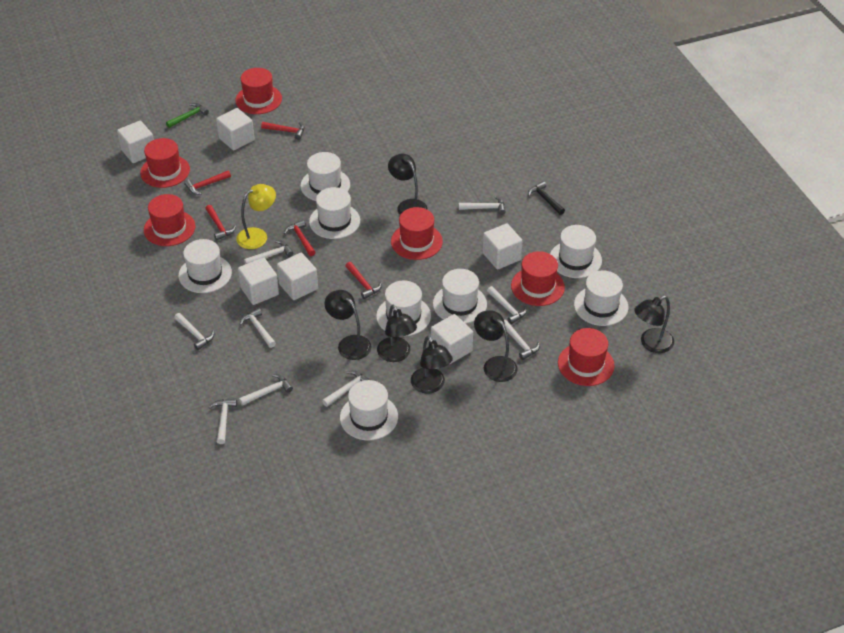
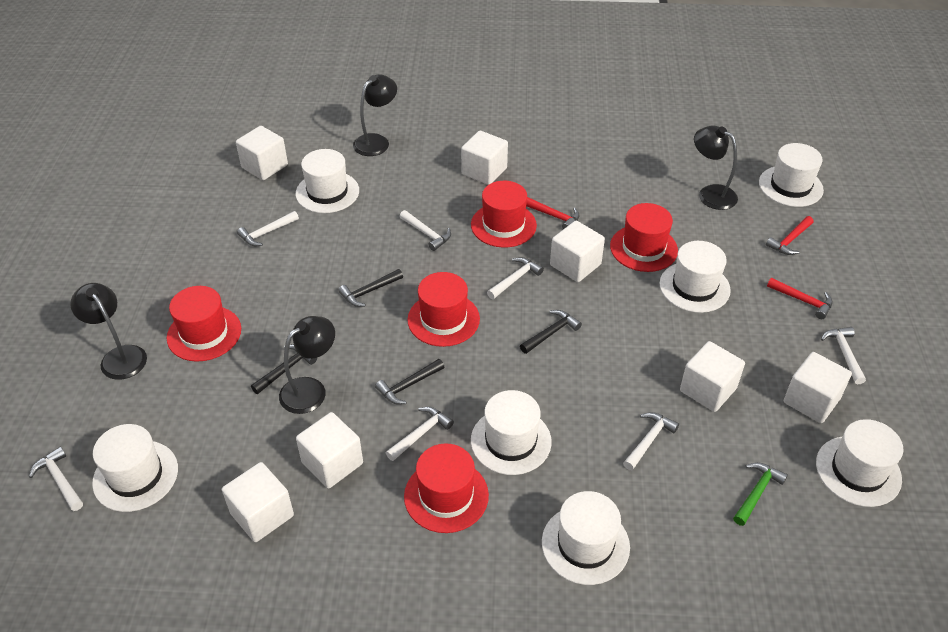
black hammer: [528,181,565,215] = 1 -> [251,344,317,394] [338,269,403,307] [375,359,444,405] [520,310,582,354] = 4
black lamp: [325,290,371,360] [377,305,417,362] [388,154,428,215] [411,336,453,394] [474,310,518,382] [634,296,674,353] = 6 -> [70,283,147,380] [279,316,335,414] [353,74,397,156] [694,126,738,210] = 4
red hammer: [184,170,231,195] [205,205,236,240] [261,122,305,140] [284,220,315,256] [346,262,382,299] = 5 -> [526,197,579,229] [766,216,814,255] [767,278,833,319] = 3
red hat: [140,138,190,188] [144,194,196,246] [235,68,282,114] [391,207,443,260] [511,251,565,306] [558,328,615,386] = 6 -> [167,286,241,362] [404,443,489,533] [407,272,480,347] [471,181,537,248] [610,203,678,272] = 5
white cube: [117,121,154,163] [216,108,255,151] [238,257,279,305] [277,253,318,300] [431,314,473,364] [482,223,522,270] = 6 -> [222,462,294,542] [236,126,288,180] [296,412,363,489] [461,131,508,185] [550,221,605,282] [680,341,745,412] [784,352,852,423] = 7
white hammer: [174,313,214,350] [209,399,237,444] [239,308,276,348] [239,374,293,406] [244,240,293,264] [322,371,370,407] [459,196,506,215] [487,286,527,324] [504,320,540,360] = 9 -> [29,447,83,511] [237,211,299,246] [386,407,454,461] [400,210,451,251] [487,257,544,299] [623,412,679,470] [821,327,866,384] = 7
white hat: [178,239,232,293] [300,152,350,201] [309,187,360,239] [340,380,398,440] [376,280,431,336] [433,269,487,324] [550,225,602,278] [574,270,629,326] = 8 -> [92,424,178,512] [296,149,359,213] [471,390,552,475] [542,491,630,585] [660,241,731,313] [759,143,824,207] [816,419,903,507] = 7
yellow lamp: [236,184,276,249] = 1 -> none = 0

